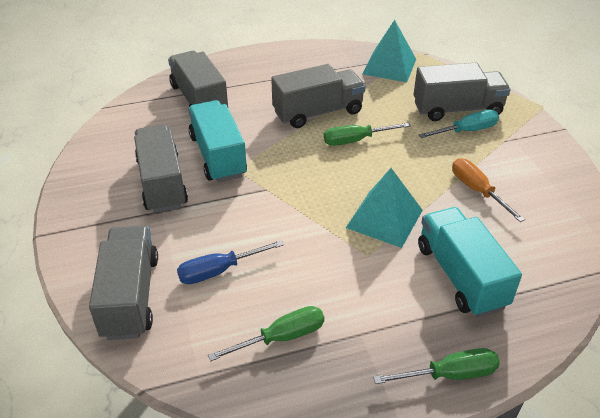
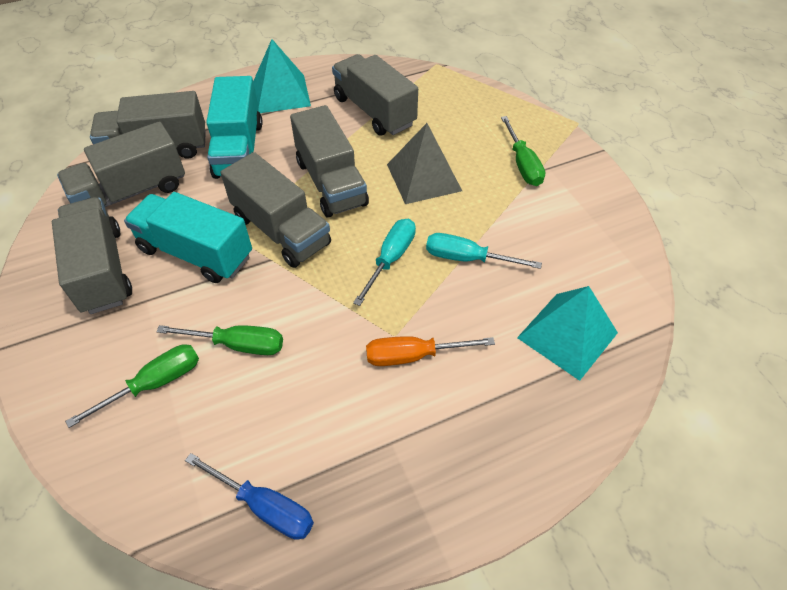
grey pyramid: none = 0 -> [387,123,462,204] = 1
grey truck: [89,226,158,340] [134,124,188,213] [168,51,228,107] [271,64,366,128] [414,63,510,121] = 5 -> [52,197,132,314] [57,121,185,207] [90,91,206,159] [221,152,331,268] [290,105,369,218] [332,54,418,136] = 6
turquoise screwdriver: [419,110,499,138] = 1 -> [353,219,416,306] [426,233,542,269] = 2

